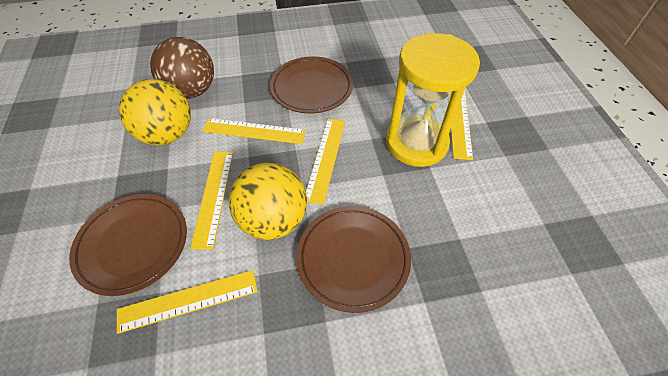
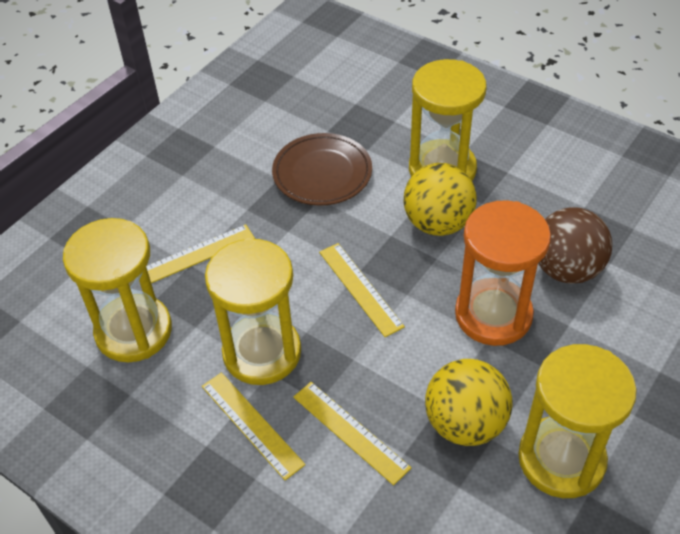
brown plate: [69,194,187,296] [270,56,353,114] [297,206,411,313] = 3 -> [272,133,372,206] = 1
orange hourglass: none = 0 -> [455,200,551,346] = 1
yellow hourglass: [386,33,480,167] = 1 -> [63,218,172,362] [205,238,301,385] [409,59,487,181] [518,344,637,498] = 4
yellow ruler: [117,270,258,334] [190,152,233,250] [202,118,306,144] [306,119,345,205] [448,90,473,160] = 5 -> [146,224,255,283] [202,372,305,480] [293,382,411,486] [319,243,405,337] = 4

